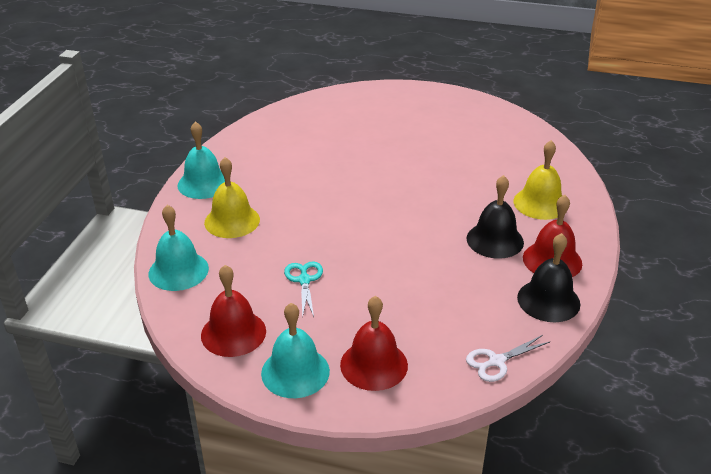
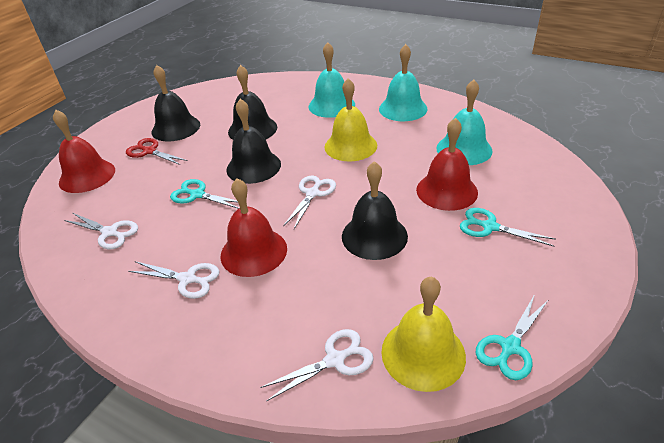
black bell: [467,175,524,259] [517,233,580,322] = 2 -> [151,65,200,142] [226,99,281,184] [228,65,277,140] [342,161,408,260] = 4
red scissors: none = 0 -> [126,138,188,165] = 1
turquoise scissors: [284,261,323,317] = 1 -> [170,179,239,209] [460,208,556,247] [476,294,549,380] = 3
white scissors: [466,335,550,382] = 1 -> [64,213,138,249] [128,261,219,299] [260,329,374,402] [283,176,336,229] = 4

